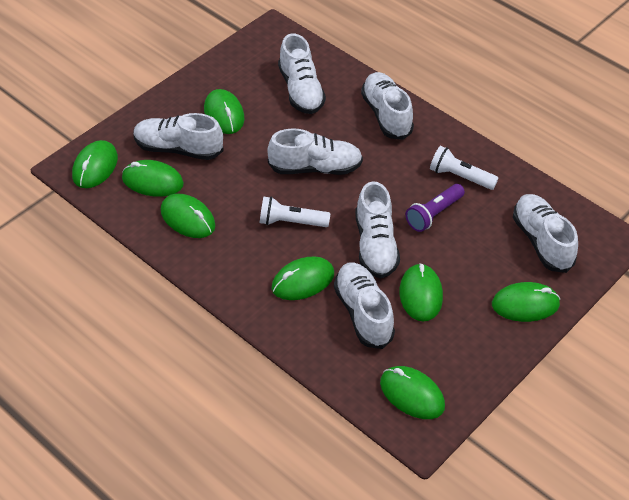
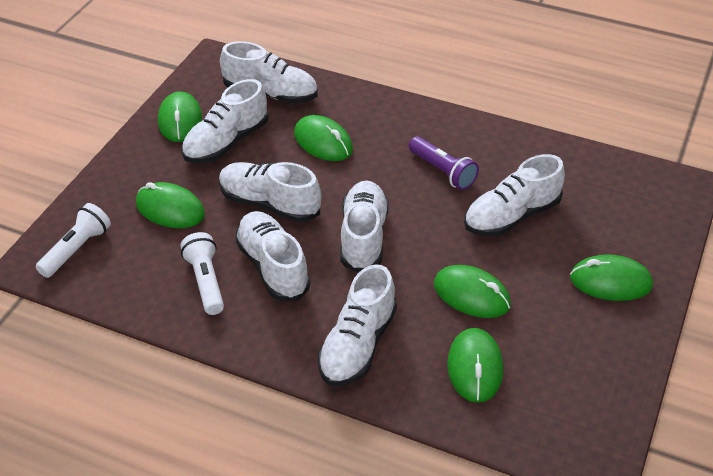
green mouse: [72,140,118,188] [122,160,184,197] [161,194,215,238] [204,89,244,134] [272,256,334,300] [380,366,445,419] [399,263,443,322] [492,282,560,322] = 8 -> [136,182,205,228] [158,91,202,142] [294,115,353,161] [434,265,511,318] [447,328,503,403] [570,254,653,301] = 6

